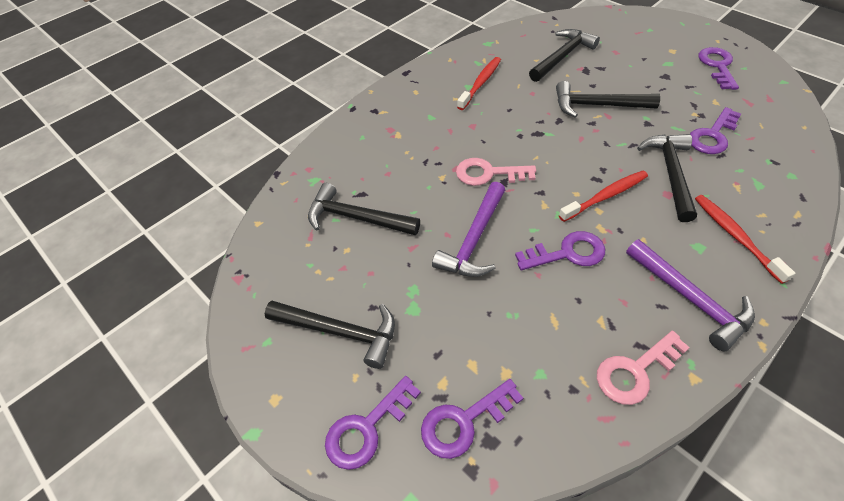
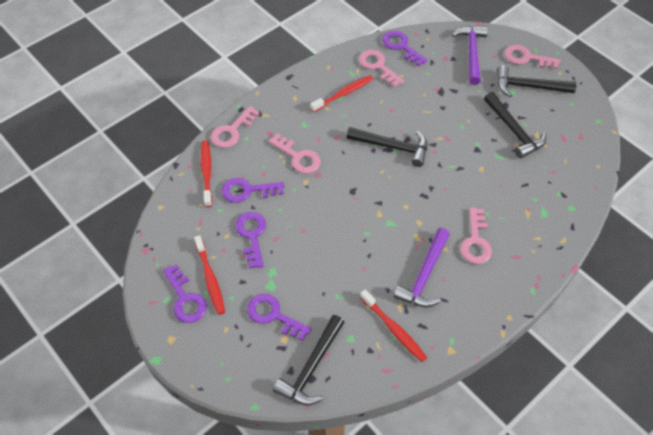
black hammer: [265,301,395,369] [308,183,420,235] [529,29,600,82] [556,81,660,117] [637,134,697,222] = 5 -> [273,315,344,406] [346,127,427,167] [484,92,546,158] [497,65,577,97] = 4
pink key: [456,158,536,186] [597,331,690,405] = 2 -> [211,106,259,148] [269,134,321,174] [359,50,404,87] [460,208,492,264] [505,45,560,69] = 5
red toothbrush: [457,57,501,110] [559,170,648,222] [695,195,795,284] = 3 -> [194,235,225,315] [201,140,212,207] [310,75,373,112] [360,289,427,362] = 4

